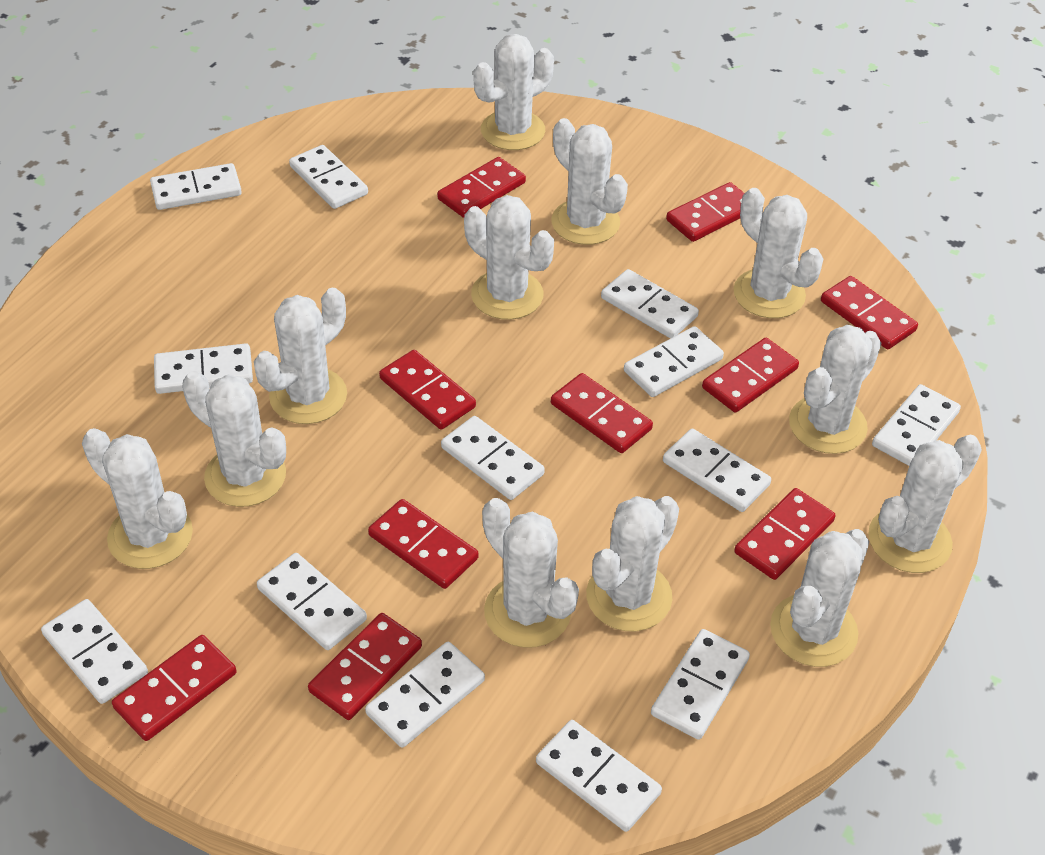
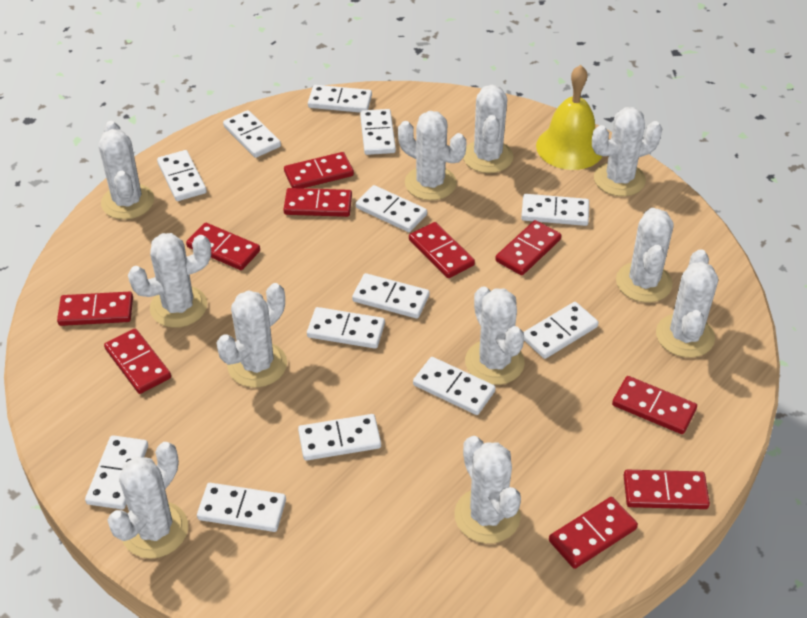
white cactus: [82,428,193,569] [182,371,286,507] [254,288,347,424] [464,195,554,320] [473,34,554,150] [482,498,579,648] [551,118,628,245] [586,496,679,631] [734,188,823,318] [770,529,869,667] [789,325,881,454] [868,435,982,573] = 12 -> [99,121,154,220] [107,442,188,559] [128,233,211,328] [216,283,287,388] [398,111,466,200] [454,436,521,543] [463,85,513,173] [465,286,525,385] [592,107,662,196] [616,208,674,302] [656,249,718,358] = 11
yellow bell: none = 0 -> [536,65,602,170] = 1

